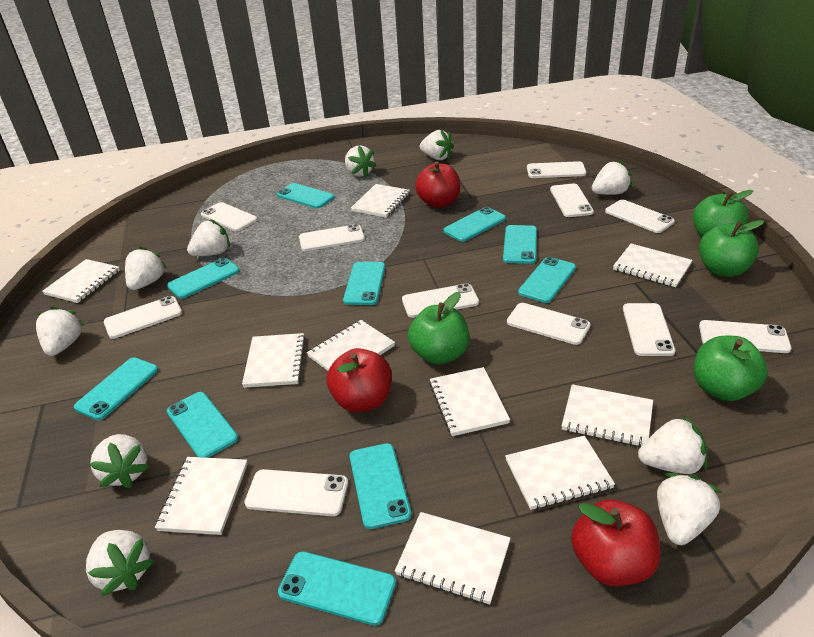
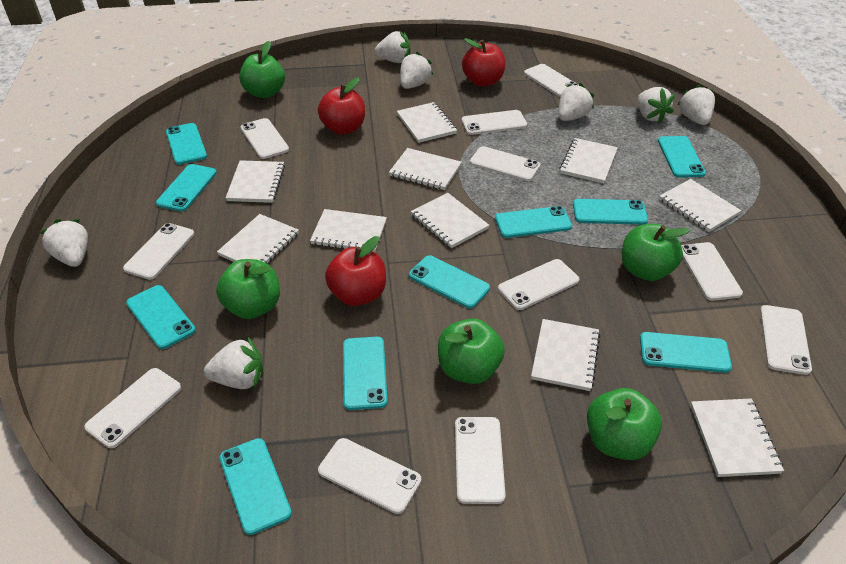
green apple: [408,292,469,364] [693,190,753,238] [694,336,768,401] [699,220,764,277] = 4 -> [216,259,280,319] [239,41,285,98] [438,318,505,384] [587,388,662,460] [622,224,689,281] = 5
white strawberry: [36,306,84,356] [86,530,155,596] [90,434,149,488] [125,246,167,290] [187,219,230,256] [345,145,376,177] [419,130,454,160] [592,160,632,195] [638,416,707,474] [657,473,721,545] = 10 -> [40,219,88,267] [204,337,263,389] [375,31,410,63] [400,52,433,89] [558,83,594,121] [638,87,675,124] [677,84,715,125] = 7

